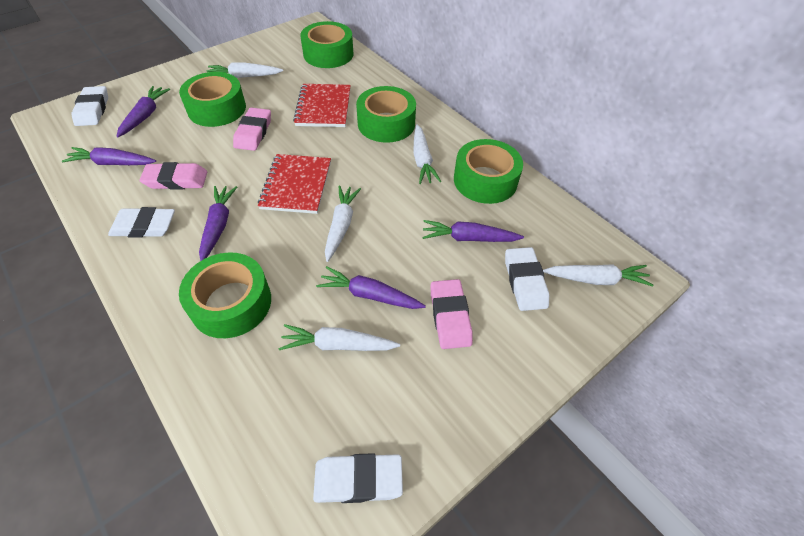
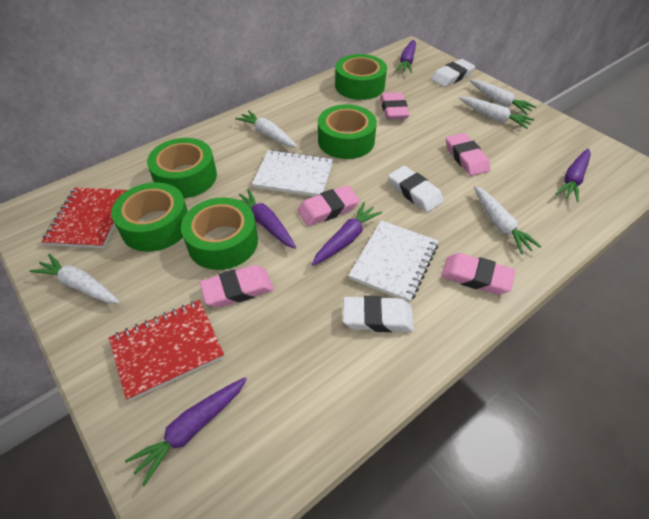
pink eraser: [140,162,207,190] [233,108,271,151] [430,279,473,349] = 3 -> [200,265,274,308] [297,185,360,226] [380,92,409,120] [441,253,515,295] [446,133,490,176] = 5
white eraser: [72,86,108,126] [108,207,175,238] [313,453,403,503] [505,247,549,311] = 4 -> [343,296,414,332] [388,166,444,212] [431,59,475,87] = 3
white notebook: none = 0 -> [252,150,333,197] [348,220,438,303] = 2

